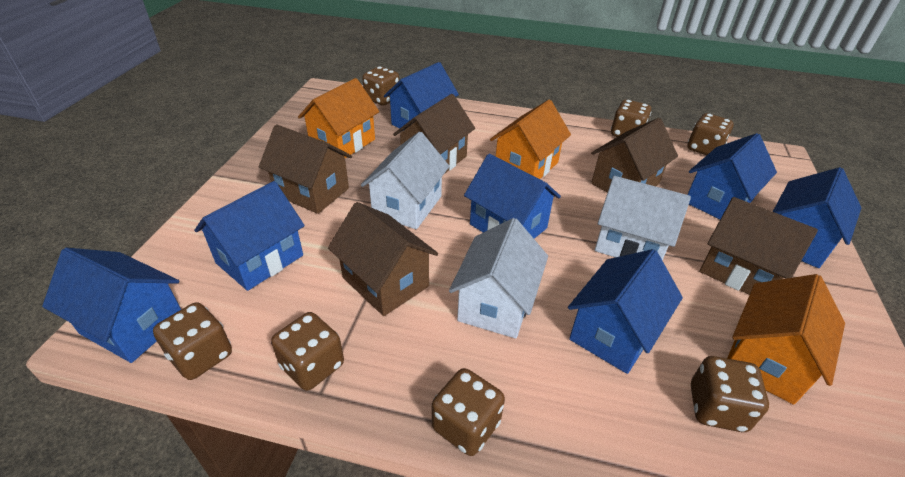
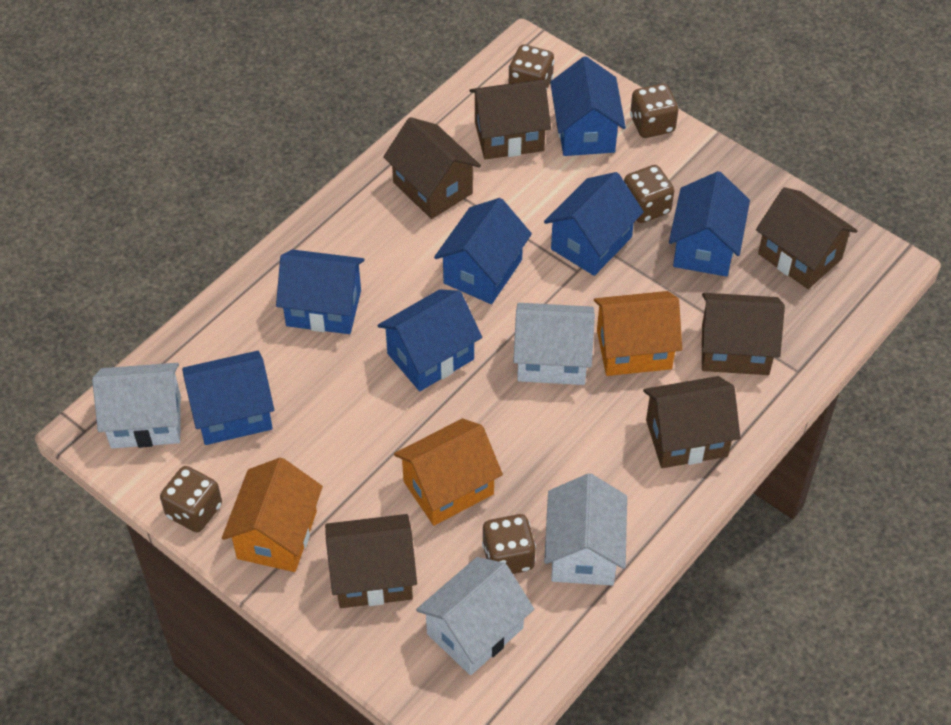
brown dice: [153,302,232,380] [271,312,344,391] [362,66,399,105] [432,368,505,456] [611,99,651,137] [687,113,734,155] [691,356,769,432] = 7 -> [160,466,222,532] [482,514,536,574] [509,44,554,90] [624,165,674,223] [630,84,679,138] = 5
brown house: [259,125,352,214] [328,202,438,316] [393,94,475,174] [591,118,678,193] [699,197,818,295] = 5 -> [325,514,417,608] [383,117,481,219] [469,80,551,159] [643,376,740,468] [702,293,785,375] [756,187,858,289] = 6
white house: [361,132,450,229] [449,218,548,339] [595,176,691,260] = 3 -> [92,363,181,448] [416,557,534,675] [513,303,595,385] [544,473,627,586] = 4

